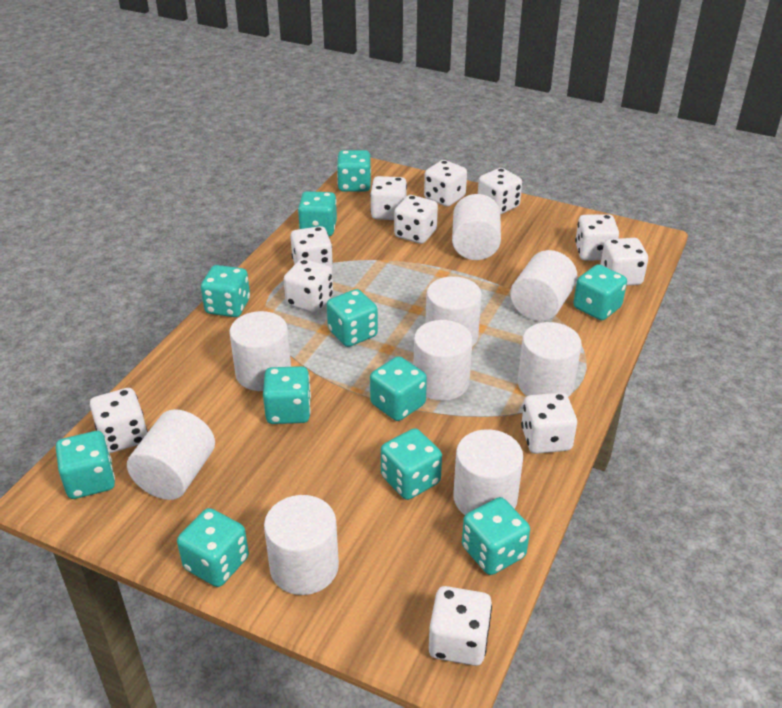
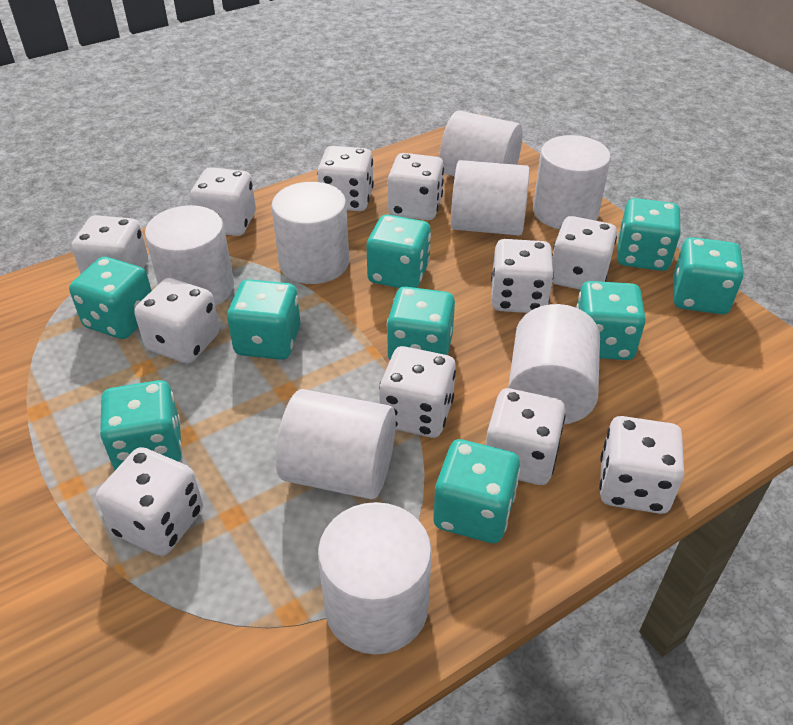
turquoise dice: [56,431,115,499] [177,508,249,587] [201,265,250,317] [263,366,311,424] [298,191,337,236] [327,289,378,347] [337,150,371,192] [370,356,427,421] [381,428,442,500] [462,497,530,575] [573,264,627,320] = 11 -> [69,257,152,339] [100,380,182,470] [227,279,300,360] [366,215,431,288] [387,287,455,360] [433,439,520,543] [576,281,646,360] [617,198,681,271] [673,237,744,314] = 9
white cylinder: [127,409,215,500] [229,311,291,391] [264,495,339,595] [414,320,472,401] [426,276,482,347] [452,194,501,260] [453,429,523,515] [510,250,578,321] [518,322,582,397] = 9 -> [145,205,234,306] [271,182,349,284] [276,389,396,499] [318,502,432,654] [440,111,523,176] [451,160,530,235] [508,304,600,425] [533,135,611,229] = 8

